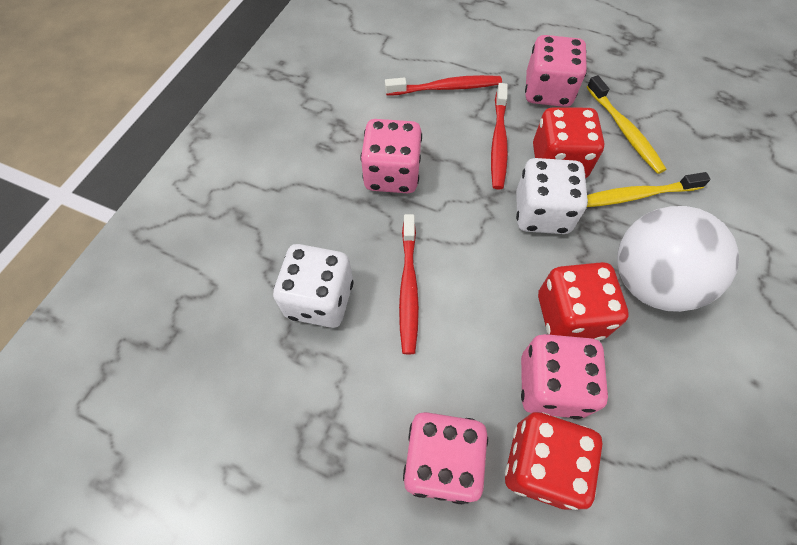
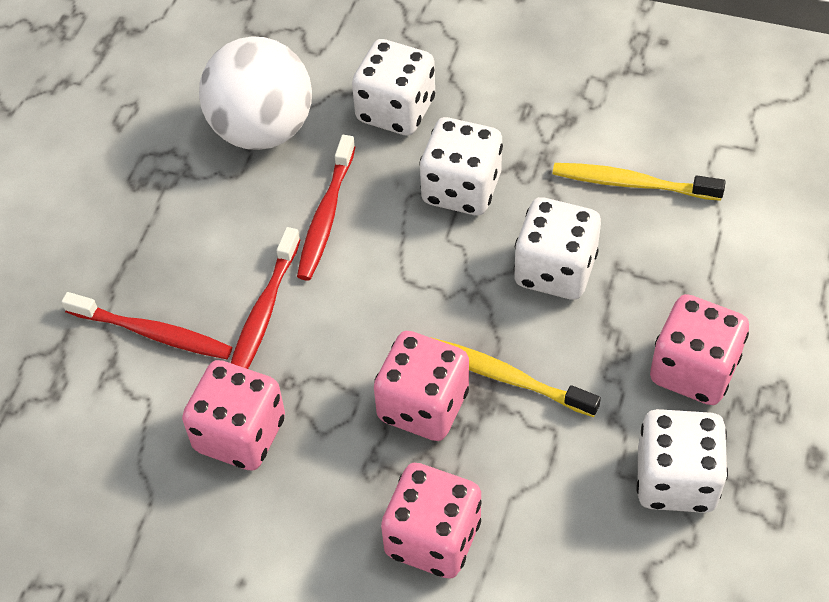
red dice: [505,412,602,510] [533,107,604,178] [538,262,629,341] = 3 -> none = 0
white dice: [273,244,353,328] [516,158,588,234] = 2 -> [352,39,435,136] [419,117,503,215] [514,197,601,300] [636,409,728,513] = 4

